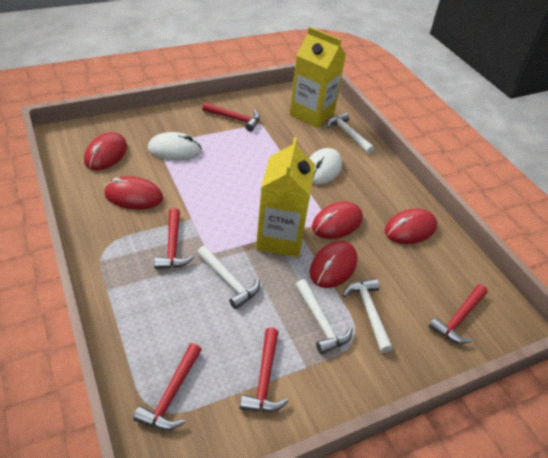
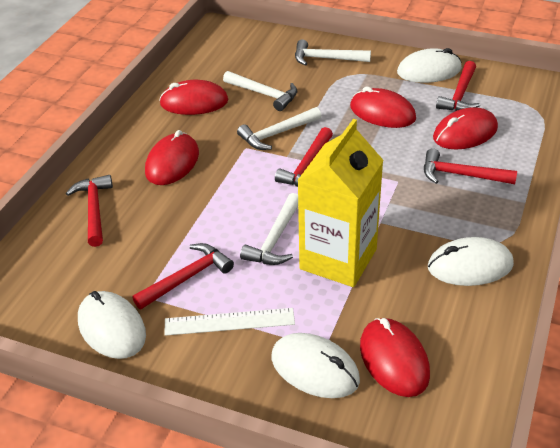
white mouse: [148,132,202,161] [309,148,342,185] = 2 -> [78,291,146,359] [271,333,360,398] [397,48,462,83] [428,237,514,286] = 4
white ruler: none = 0 -> [164,308,295,336] = 1
yellow carton: [256,137,315,257] [289,27,346,128] = 2 -> [297,119,384,287] = 1

